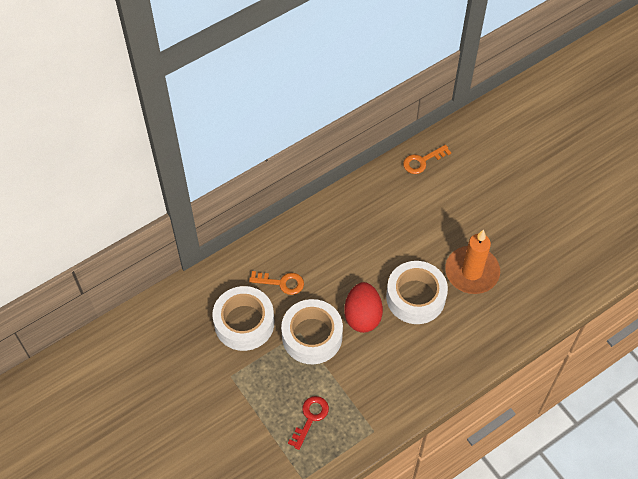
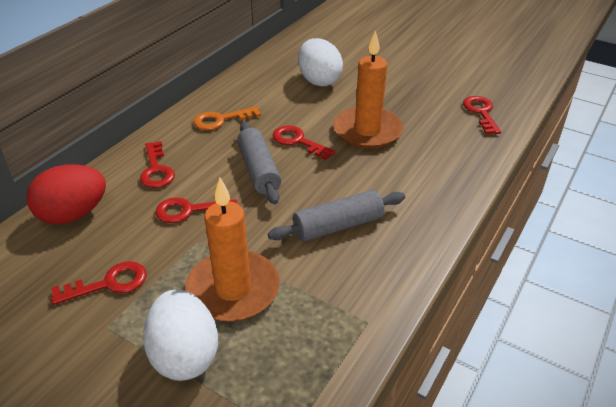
grey rolling pin: none = 0 -> [237,122,281,204] [268,190,405,242] = 2
orange candle: [445,229,500,294] = 1 -> [185,177,280,322] [333,30,403,149] = 2
orange key: [249,271,304,295] [403,145,451,174] = 2 -> [193,106,261,130] = 1
red key: [288,396,329,450] = 1 -> [51,261,147,305] [140,141,175,188] [155,197,238,223] [273,125,336,160] [463,96,501,134] = 5
white egg: none = 0 -> [143,289,218,381] [298,38,343,86] = 2
white tape: [212,286,274,351] [281,299,343,364] [386,261,448,324] = 3 -> none = 0

